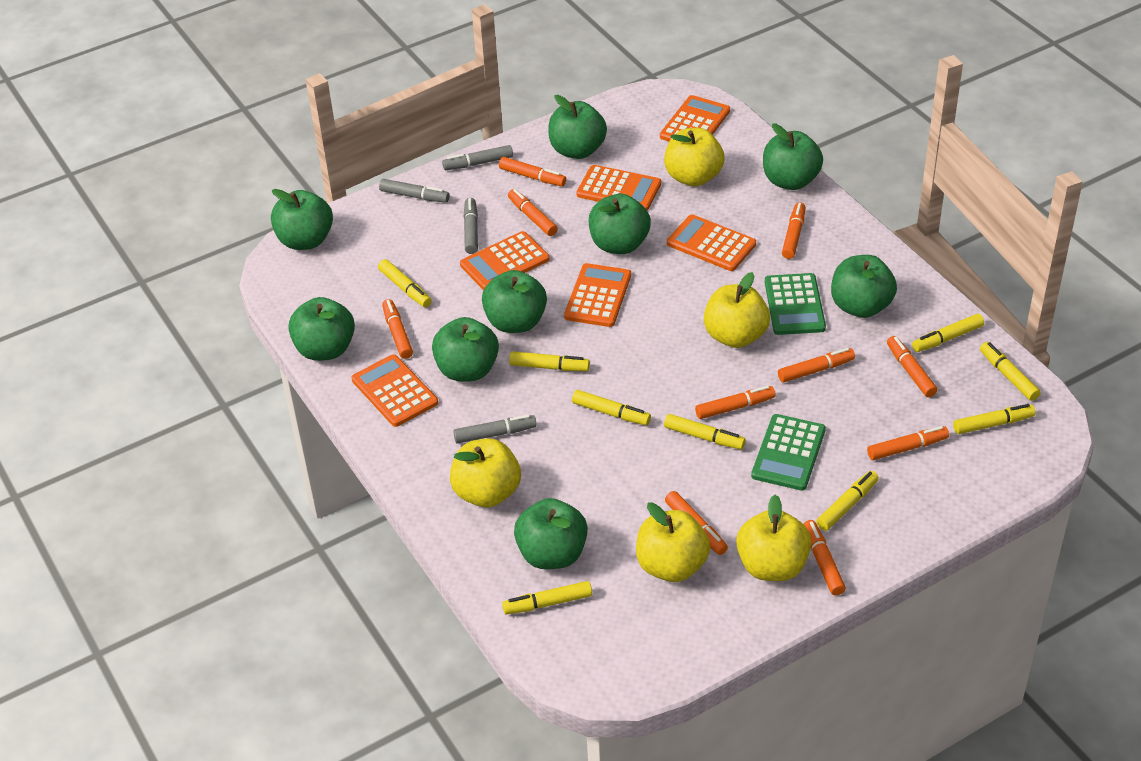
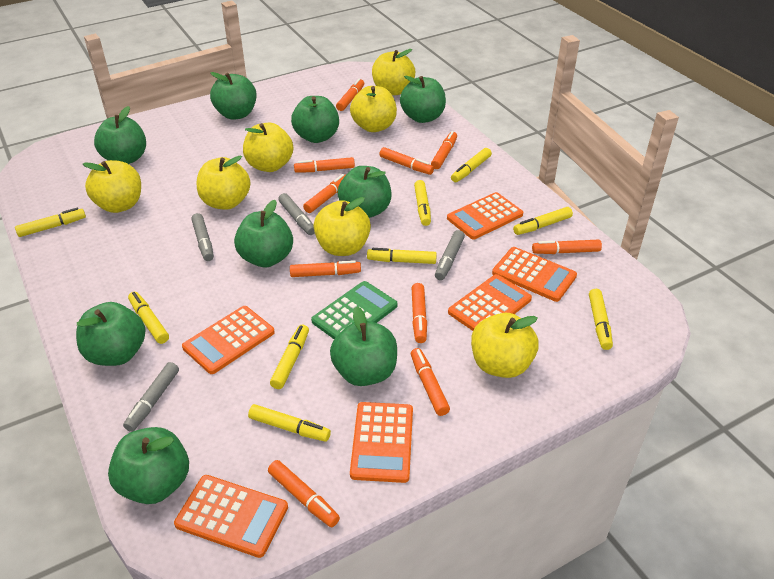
green calculator: [751,414,826,491] [765,273,826,335] = 2 -> [311,281,397,339] = 1
yellow apple: [450,438,521,507] [636,502,710,582] [664,128,724,187] [704,272,770,348] [736,495,811,581] = 5 -> [83,160,141,213] [197,156,251,210] [243,123,293,172] [314,197,371,256] [350,86,397,132] [372,49,415,95] [471,313,539,378] = 7

